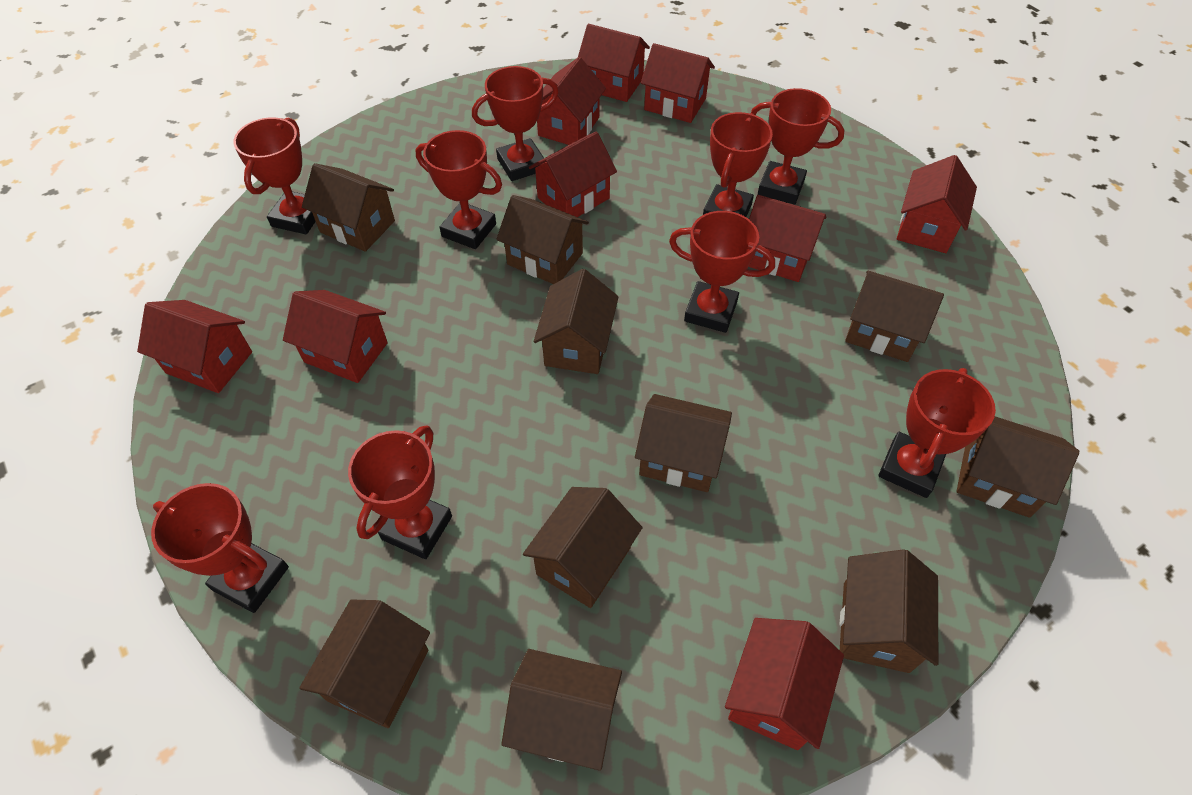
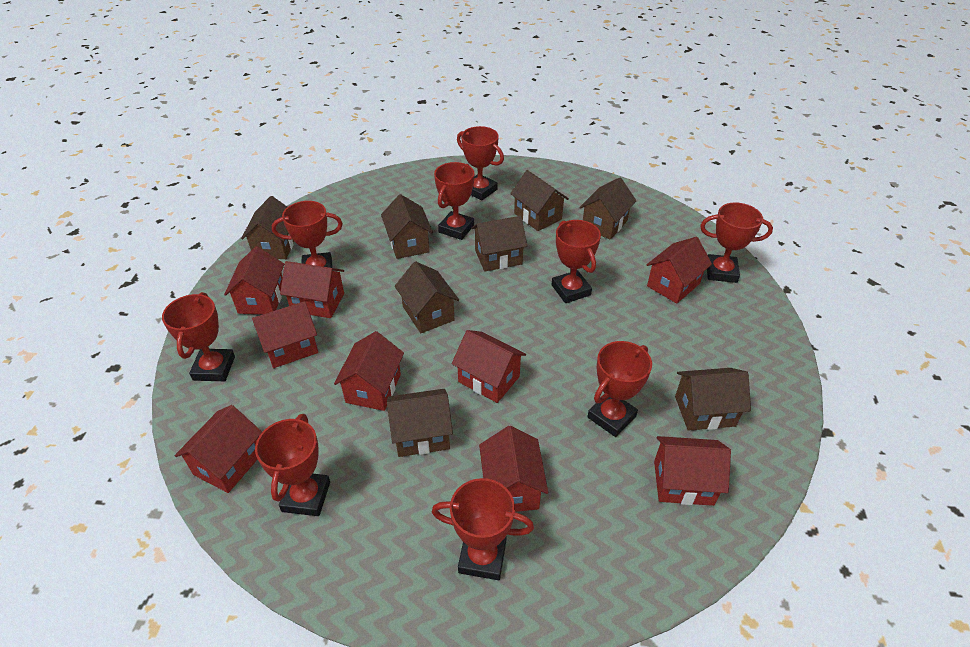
brown house: [299,599,430,728] [302,163,395,252] [497,195,589,284] [501,649,622,771] [523,487,643,608] [534,269,619,374] [635,394,732,492] [840,549,938,673] [845,271,944,362] [956,416,1079,518] = 10 -> [241,196,294,259] [381,194,433,259] [387,389,453,457] [395,261,459,333] [471,216,527,272] [510,170,569,231] [579,177,636,240] [675,368,751,431] = 8

